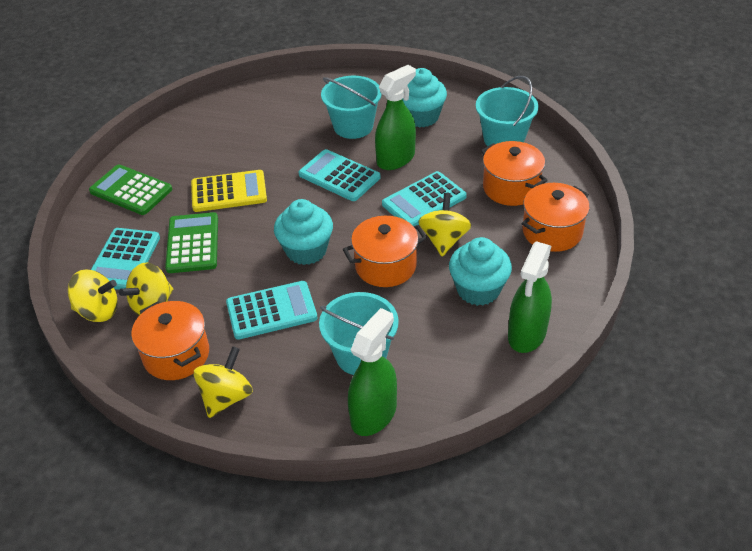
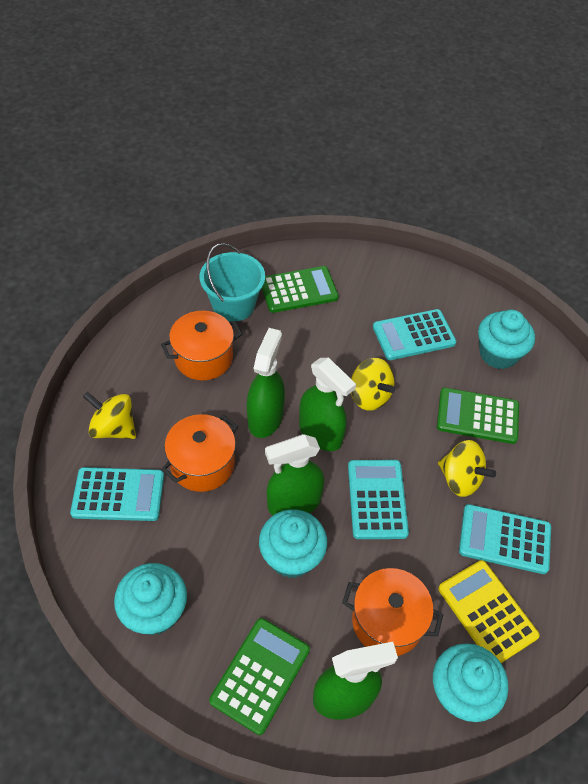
green calculator: [89,164,172,215] [165,212,218,273] = 2 -> [209,618,310,735] [262,266,339,313] [437,388,519,444] = 3
green spray bottle: [348,308,397,436] [375,65,416,170] [508,241,552,353] = 3 -> [247,328,285,438] [265,434,324,515] [299,358,356,451] [313,642,398,719] = 4
orange pot: [131,301,209,380] [343,216,427,287] [481,141,548,206] [522,183,590,252] = 4 -> [161,311,242,381] [161,414,238,492] [342,568,443,656] = 3
turquoise bucket: [319,292,399,375] [321,76,382,139] [476,76,539,146] = 3 -> [200,243,265,322] = 1
turquoise cupcake: [274,199,333,265] [403,68,447,127] [449,237,512,306] = 3 -> [114,563,187,635] [259,509,327,578] [433,644,508,722] [478,310,535,369] = 4
yellow spinning top: [68,270,118,322] [119,262,173,316] [194,346,253,418] [418,193,472,256] = 4 -> [83,392,136,439] [351,358,395,411] [438,440,496,497] = 3

